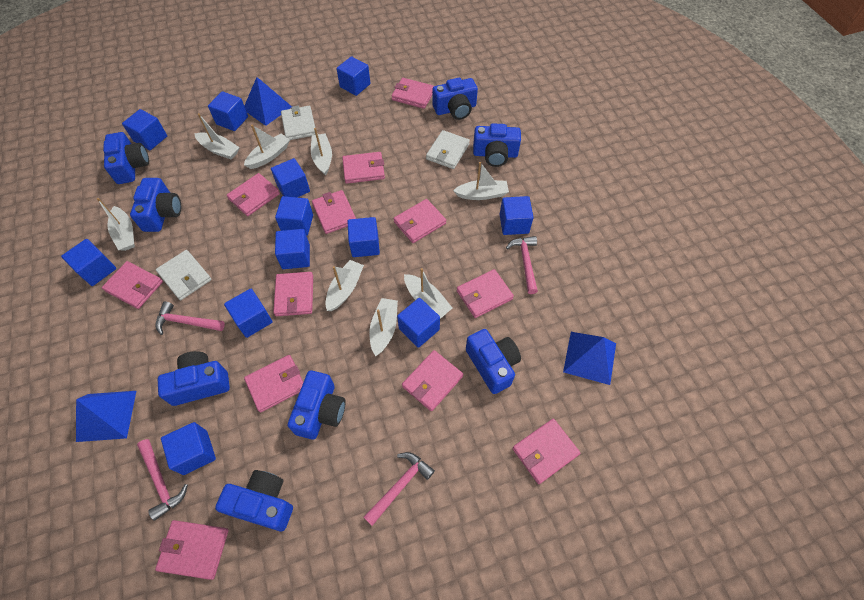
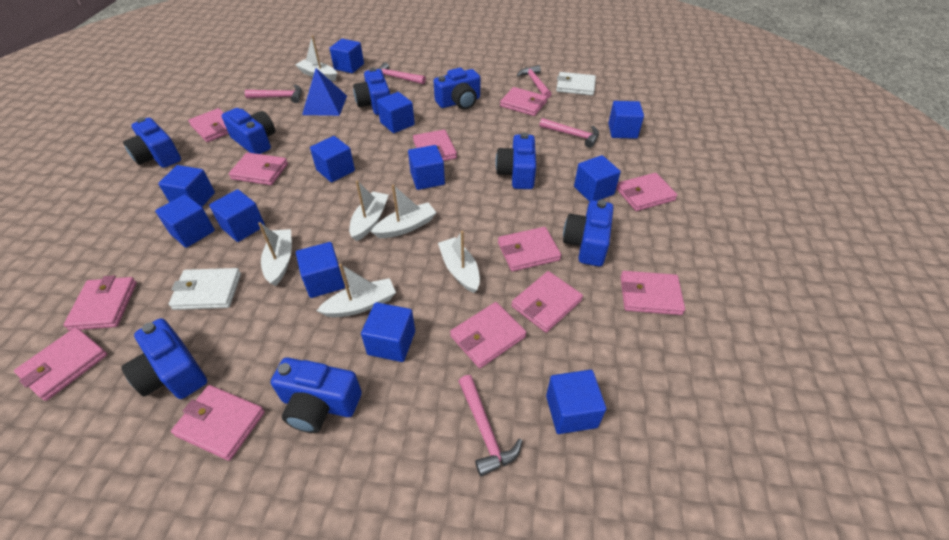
blue pyramid: [76,391,136,442] [244,77,292,126] [563,332,616,385] = 3 -> [302,68,347,116] = 1
pink hammer: [137,439,188,521] [155,302,225,335] [364,452,435,526] [506,236,538,294] = 4 -> [245,85,302,103] [378,62,426,84] [458,375,522,476] [517,65,551,99] [539,118,599,148] = 5
white boat: [97,198,135,251] [194,113,240,160] [244,125,290,169] [311,128,332,175] [325,260,364,311] [369,298,398,356] [404,268,452,318] [453,162,509,200] = 8 -> [258,222,292,286] [295,35,337,81] [317,264,396,318] [349,181,389,241] [371,184,437,238] [438,231,480,293] = 6
white wallet: [156,250,212,300] [281,106,316,140] [426,130,470,169] = 3 -> [169,268,241,310] [556,72,596,95] = 2

